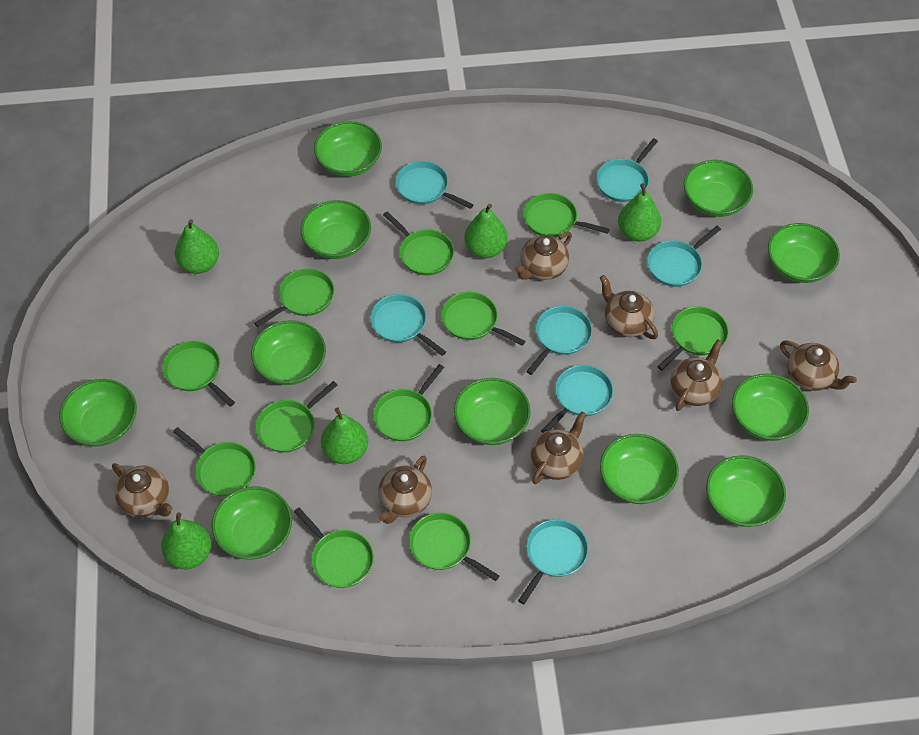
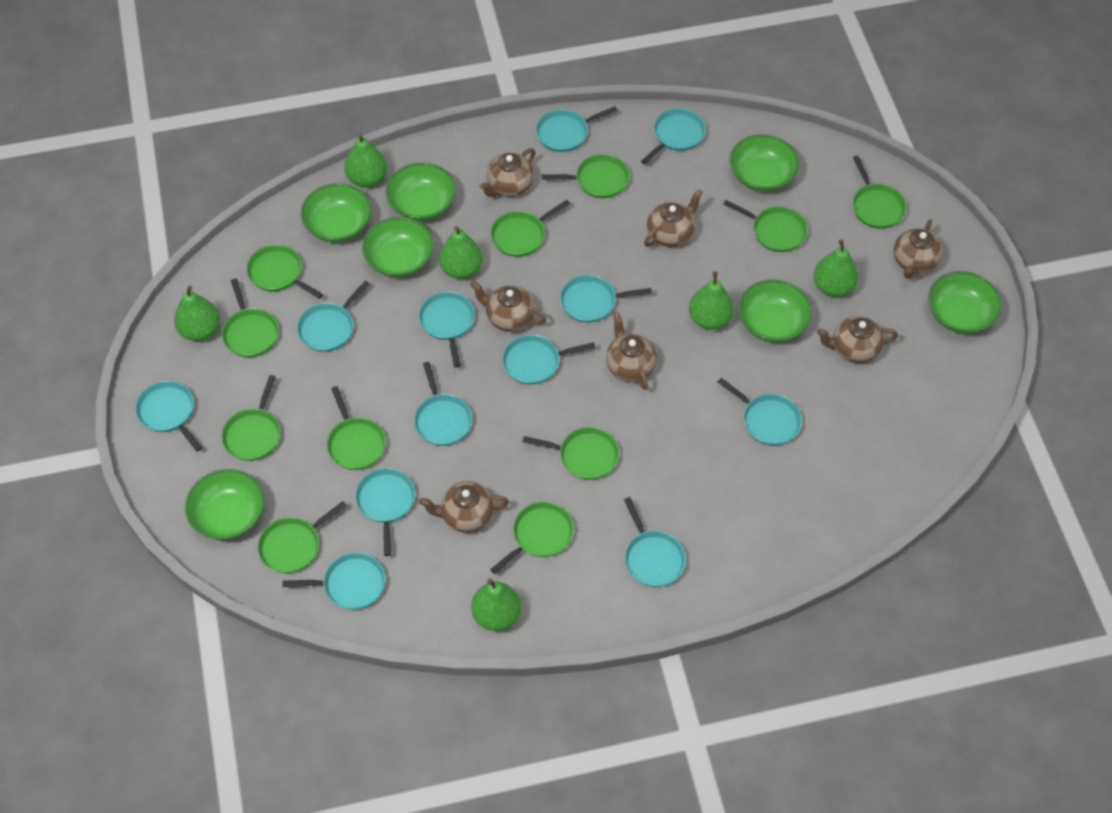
green bowl: [59,379,137,446] [212,487,292,559] [251,320,326,385] [301,200,371,259] [314,121,382,177] [454,378,531,445] [600,434,679,504] [684,160,753,217] [706,456,786,527] [732,374,809,441] [768,223,840,283] = 11 -> [185,469,264,540] [300,183,371,243] [362,217,434,277] [386,163,456,221] [730,134,799,192] [738,280,812,343] [928,271,1002,334] = 7
green pear: [161,512,211,569] [175,219,219,274] [321,407,368,464] [464,204,508,258] [618,183,661,241] = 5 -> [174,286,220,341] [344,133,387,187] [439,226,483,279] [471,579,521,631] [689,271,734,330] [814,239,858,297] = 6
turquoise pan: [370,294,446,356] [396,161,474,209] [518,519,588,604] [526,306,592,375] [541,365,613,433] [596,138,658,202] [647,226,721,287] = 7 -> [135,380,202,451] [282,552,385,610] [297,280,370,352] [355,468,415,556] [414,362,472,446] [418,291,475,368] [502,334,595,384] [536,107,617,152] [560,275,652,323] [624,497,686,587] [641,108,706,164] [718,378,802,445] = 12

